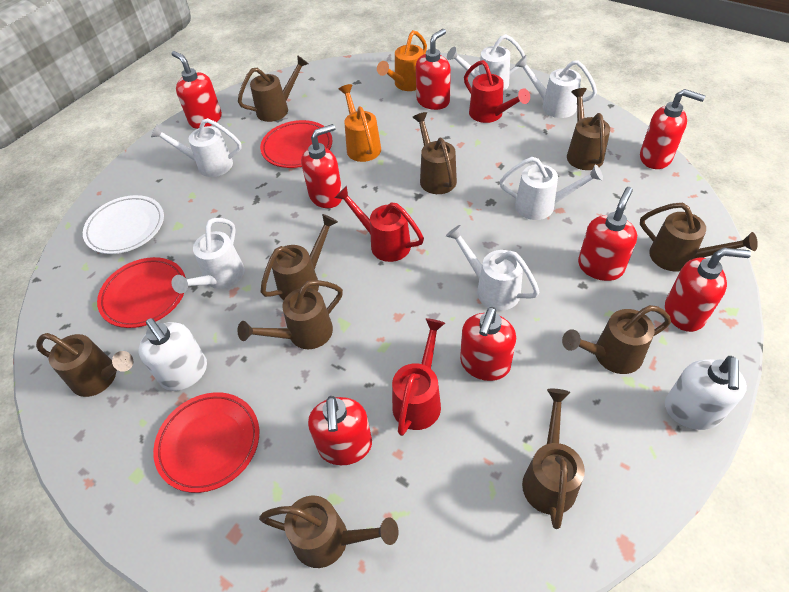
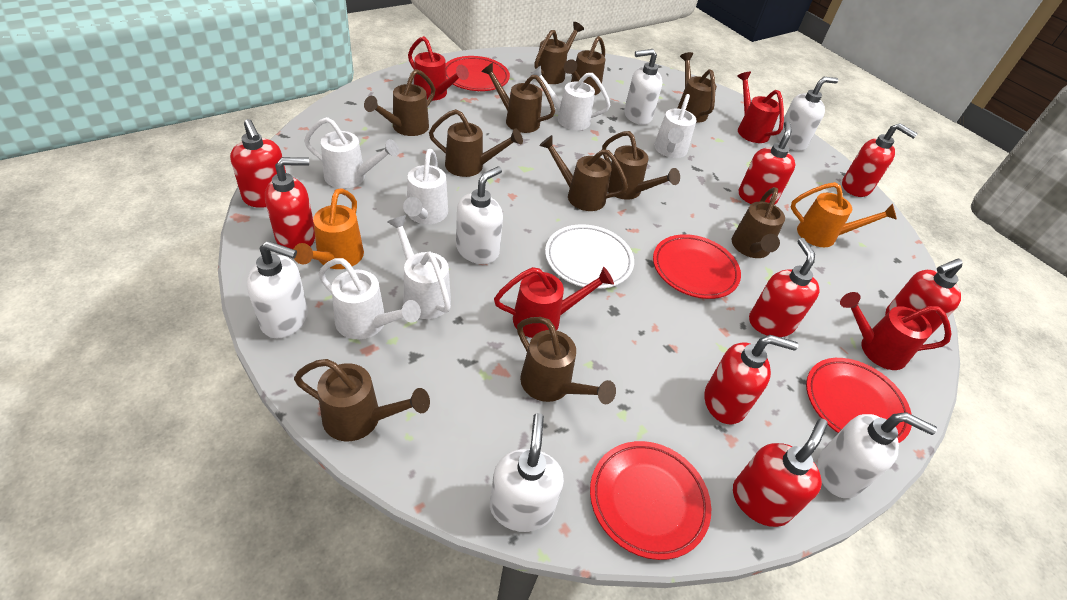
brown watering can: [36,333,134,397] [237,280,343,349] [238,55,309,122] [259,495,399,568] [261,214,338,300] [412,112,457,194] [522,389,585,529] [562,305,671,374] [567,88,610,170] [640,203,758,272] = 10 -> [294,359,430,441] [364,69,436,136] [429,109,523,177] [481,63,555,133] [517,317,616,404] [535,22,584,84] [539,135,628,211] [564,36,605,95] [602,131,680,200] [677,52,717,123] [732,187,785,258] = 11
red plate: [97,257,186,328] [153,392,259,493] [260,120,333,168] = 3 -> [446,56,510,91] [590,441,711,560] [653,234,741,299] [806,358,912,443] = 4
red watering can: [335,186,424,262] [392,318,445,436] [464,60,530,123] = 3 -> [408,36,469,101] [494,267,614,338] [737,72,784,143] [840,292,952,370] = 4
white soap dispenser: [138,318,207,391] [665,356,747,430] = 2 -> [247,241,308,338] [456,166,503,264] [490,413,564,532] [624,49,662,125] [777,77,838,151] [817,412,937,498] = 6

